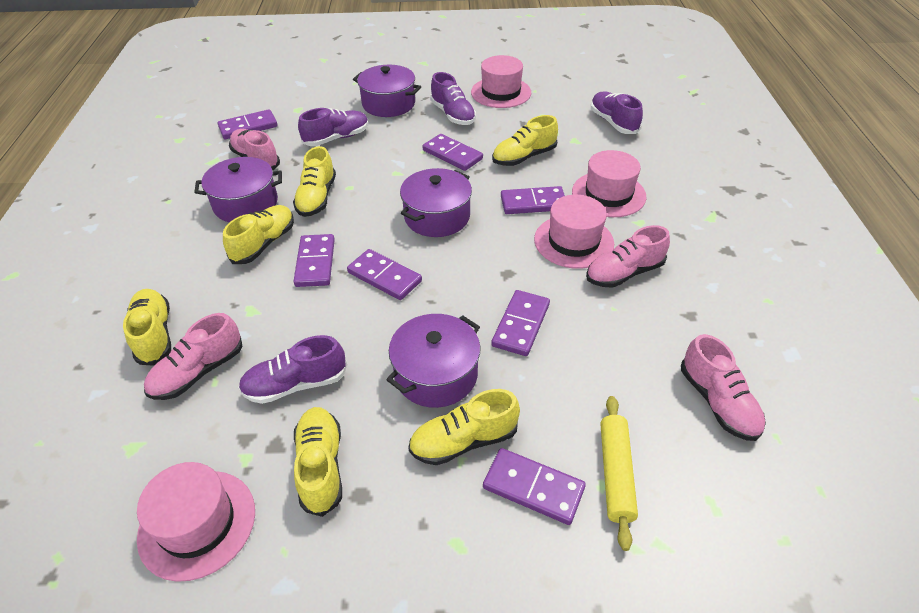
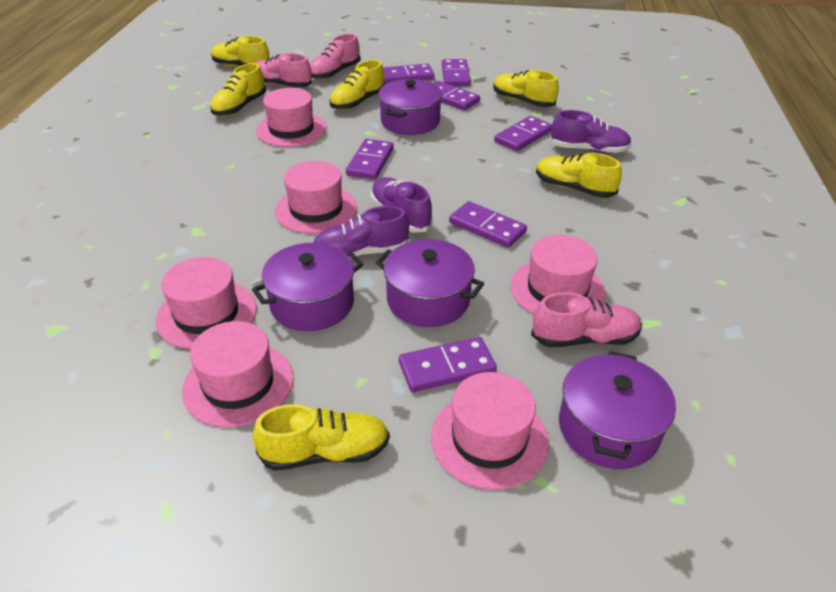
pink hat: [137,462,255,582] [471,55,531,108] [534,195,614,269] [572,150,647,217] = 4 -> [155,257,257,349] [182,321,294,428] [256,88,326,147] [275,161,357,234] [431,372,549,490] [511,235,606,315] = 6
pink shoe: [144,313,243,400] [229,129,280,170] [586,225,670,288] [681,334,766,441] = 4 -> [255,53,312,88] [310,34,361,79] [531,292,642,347] = 3
purple shoe: [238,335,347,404] [298,108,369,146] [430,72,476,125] [591,92,643,134] = 4 -> [314,206,409,258] [371,177,433,233] [550,110,632,154] = 3
yellow rolling pin: [600,396,638,551] = 1 -> none = 0

